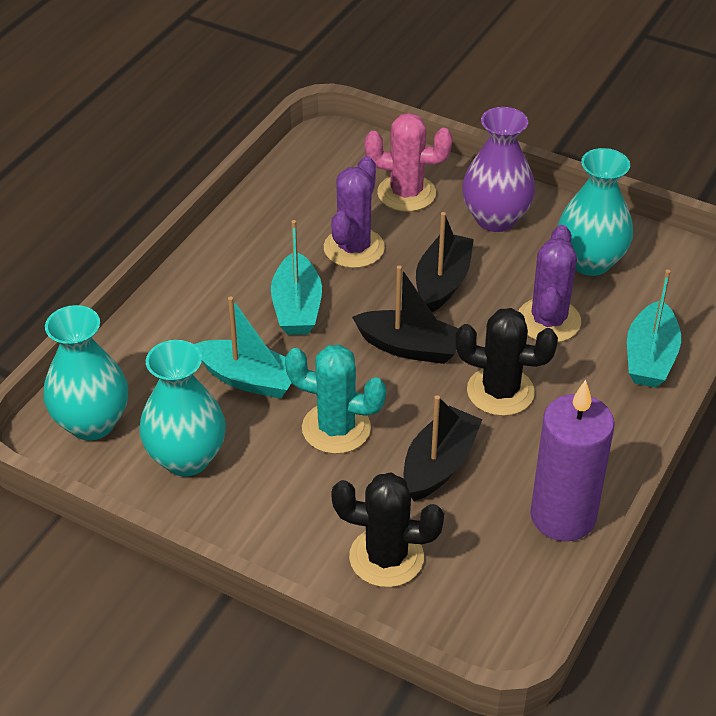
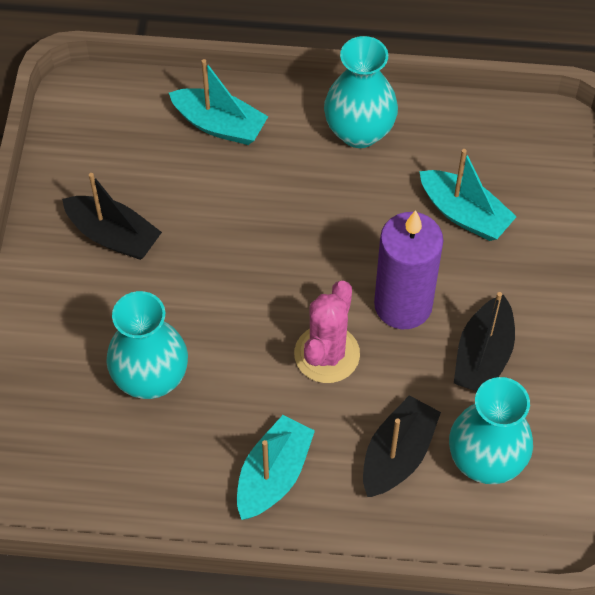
black cactus: [331,473,444,587] [455,308,558,416] = 2 -> none = 0
purple cactus: [324,156,385,268] [518,225,581,342] = 2 -> none = 0
purple vase: [462,107,535,232] = 1 -> none = 0
turquoise cactus: [285,344,386,454] = 1 -> none = 0

